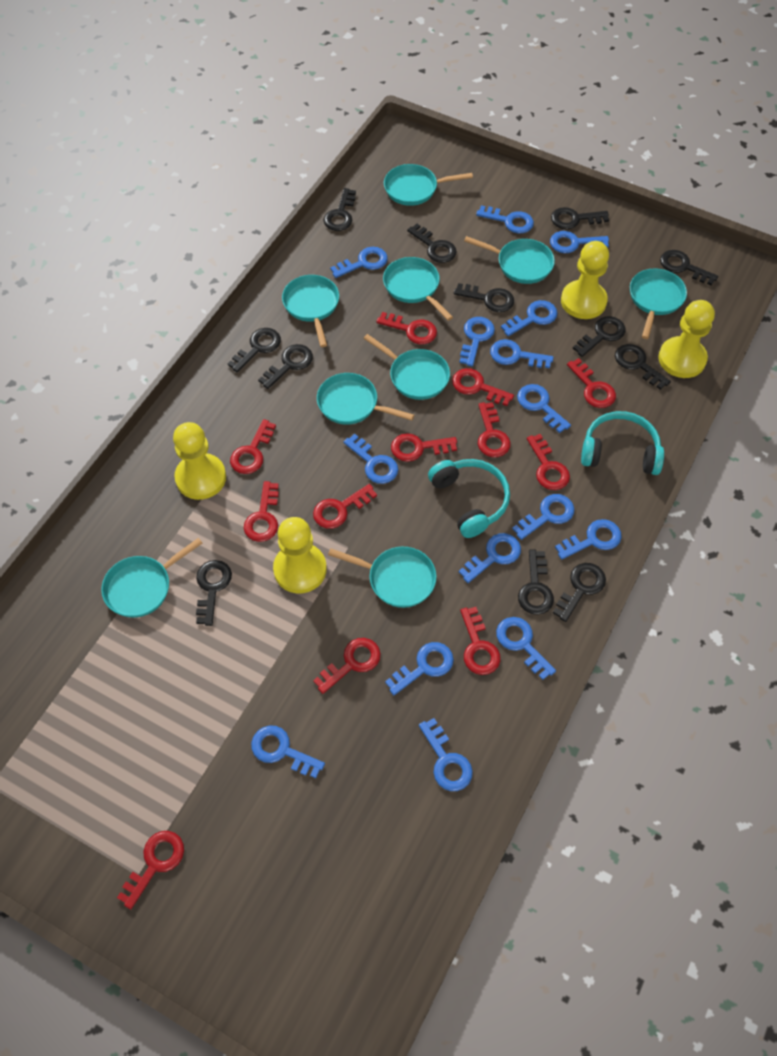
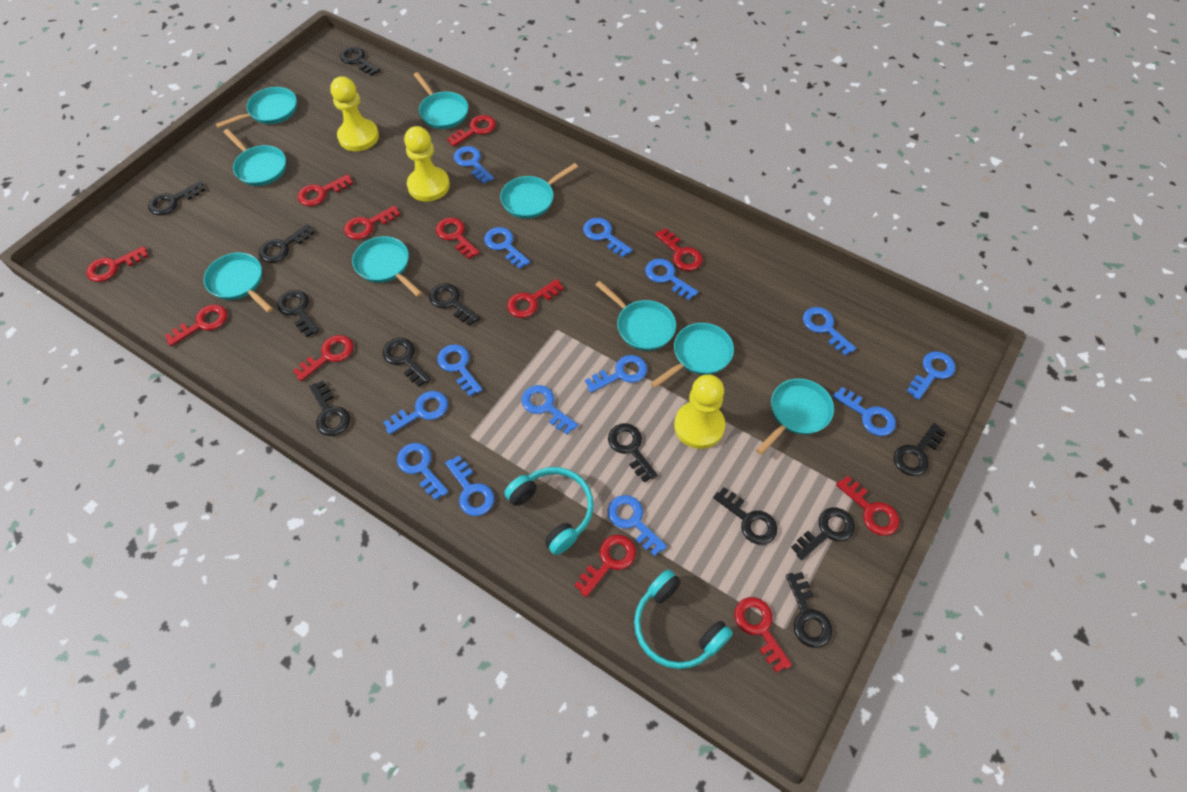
blue key: [251,725,325,778] [330,247,388,278] [343,434,398,484] [385,642,454,695] [419,718,473,791] [459,533,521,583] [460,317,495,366] [476,205,534,233] [490,339,554,368] [496,617,556,680] [501,300,558,336] [512,494,574,540] [517,384,571,433] [550,231,609,253] [555,519,622,560] = 15 -> [383,391,448,435] [397,443,449,500] [437,344,482,397] [445,455,495,516] [454,146,494,184] [484,227,530,269] [521,385,578,435] [583,218,632,257] [585,355,647,393] [608,495,667,556] [645,259,698,300] [803,307,856,355] [833,387,896,436] [907,351,956,400] = 14
yellow pawn: [173,422,226,500] [273,517,327,593] [561,241,609,319] [658,300,715,378] = 4 -> [330,76,379,151] [404,126,450,202] [674,374,725,449] = 3

